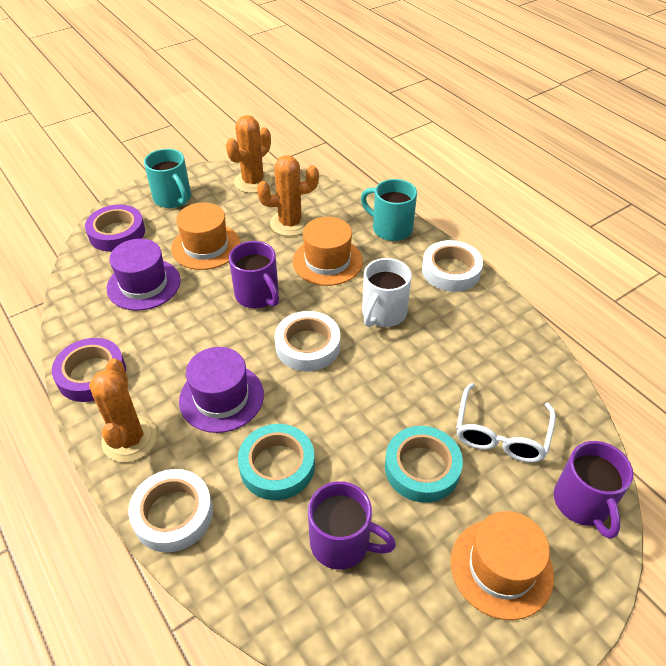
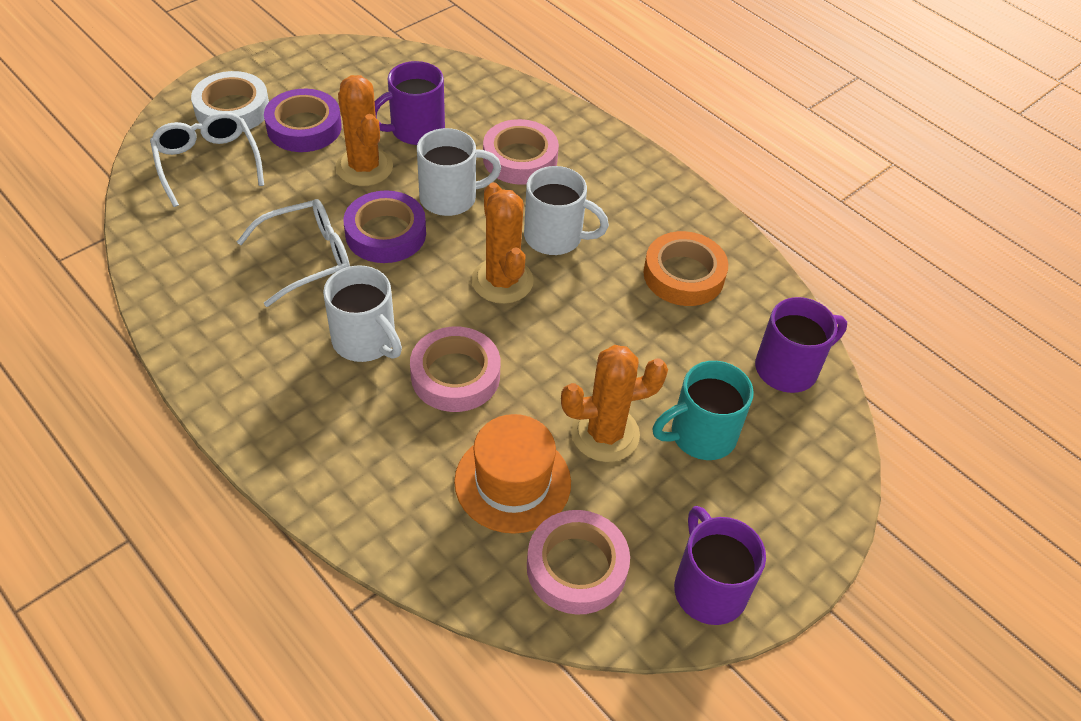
orange hat: [171,202,240,270] [293,217,363,286] [450,511,554,620] = 3 -> [454,414,571,534] = 1
orange tape: none = 0 -> [643,231,728,306] = 1
pink tape: none = 0 -> [410,327,500,412] [483,119,559,185] [527,510,630,615] = 3
purple hat: [107,239,181,311] [179,347,264,433] = 2 -> none = 0
turquoise mug: [144,149,191,208] [361,179,417,241] = 2 -> [653,361,754,460] = 1
turquoise tape: [238,424,315,500] [385,426,463,503] = 2 -> none = 0
white glasses: [456,383,556,463] = 1 -> [150,112,264,207] [237,199,350,307] = 2
white mug: [362,258,412,327] = 1 -> [323,265,402,362] [417,128,501,216] [524,166,609,255] = 3
white tape: [128,469,213,552] [275,311,340,371] [422,240,483,292] = 3 -> [191,71,269,132] = 1

